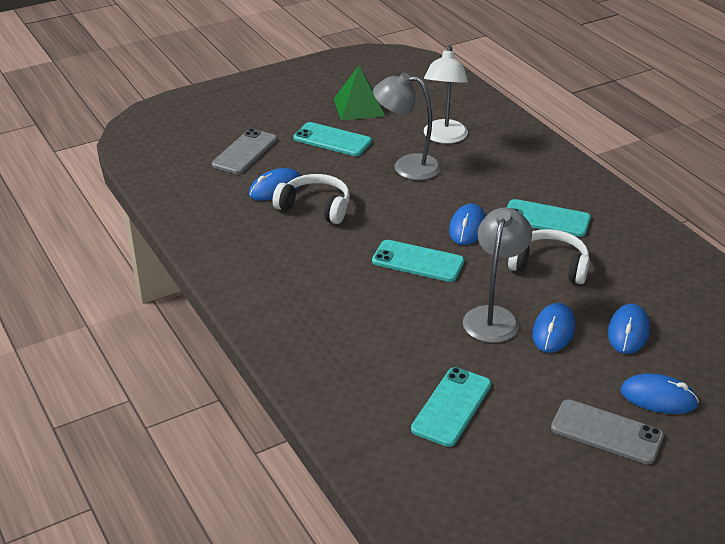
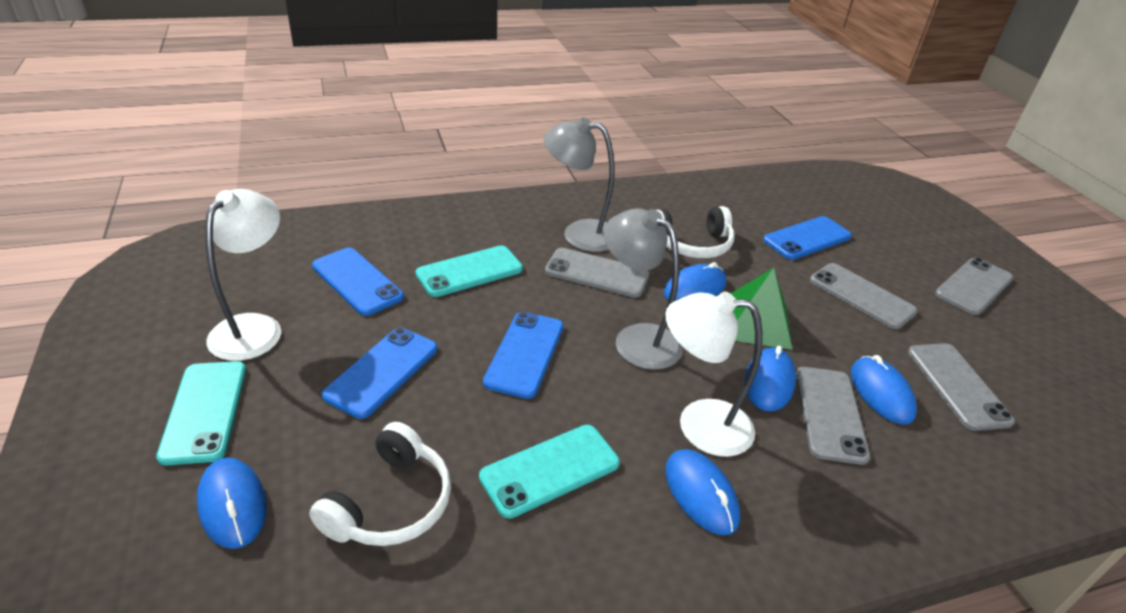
blue phone: none = 0 -> [312,247,404,316] [322,327,437,419] [483,312,563,399] [763,216,852,260] = 4
grey phone: [212,129,277,174] [551,399,664,464] = 2 -> [545,248,649,298] [796,367,870,465] [810,263,918,329] [908,343,1015,431] [935,257,1013,315] = 5
turquoise phone: [293,122,372,156] [372,240,464,282] [411,367,491,447] [507,199,591,237] = 4 -> [156,361,246,465] [415,245,523,297] [479,425,620,519] = 3
white lamp: [424,46,468,144] = 1 -> [205,189,281,361] [665,292,763,457] = 2

